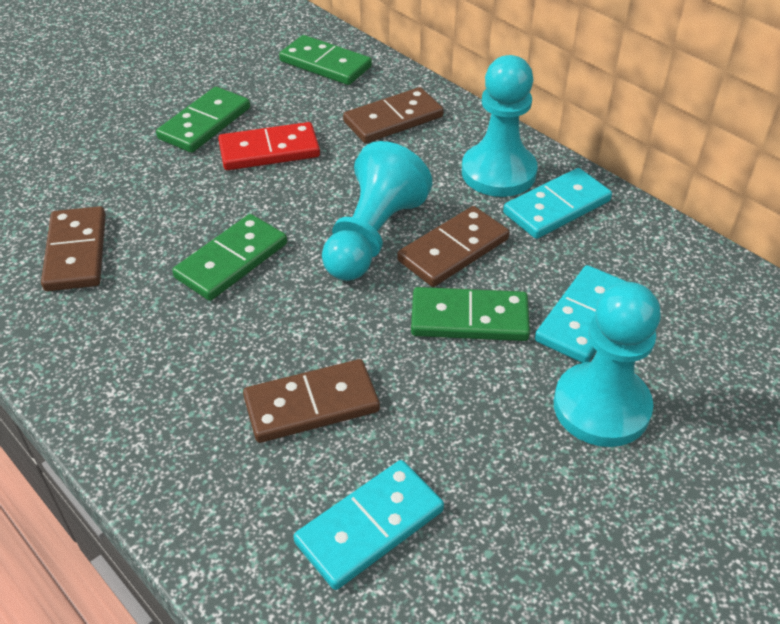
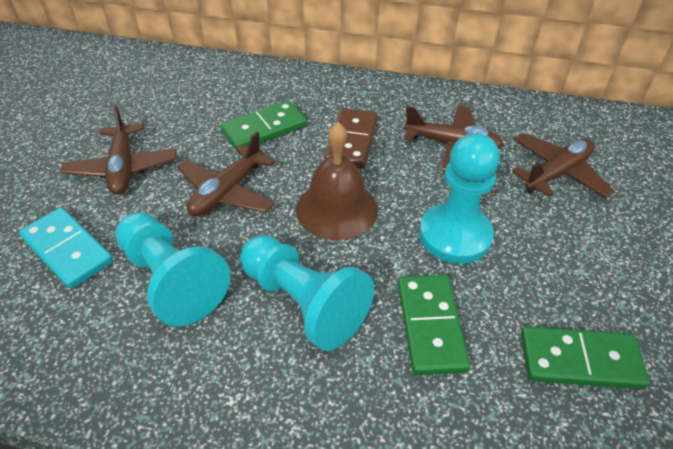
brown bell: none = 0 -> [296,122,378,240] = 1
brown domino: [41,206,106,291] [243,359,380,443] [343,87,444,143] [397,206,509,287] = 4 -> [324,108,378,169] = 1
brown plane: none = 0 -> [61,106,177,195] [177,132,275,217] [404,105,504,171] [512,133,615,198] = 4
green domino: [156,87,250,153] [172,214,287,301] [279,35,372,85] [411,287,530,341] = 4 -> [220,100,307,151] [398,275,470,375] [521,326,650,390] = 3
red domino: [218,122,320,170] = 1 -> none = 0
turquoise domino: [293,460,444,590] [503,168,612,239] [535,265,627,363] = 3 -> [19,207,113,289] = 1

